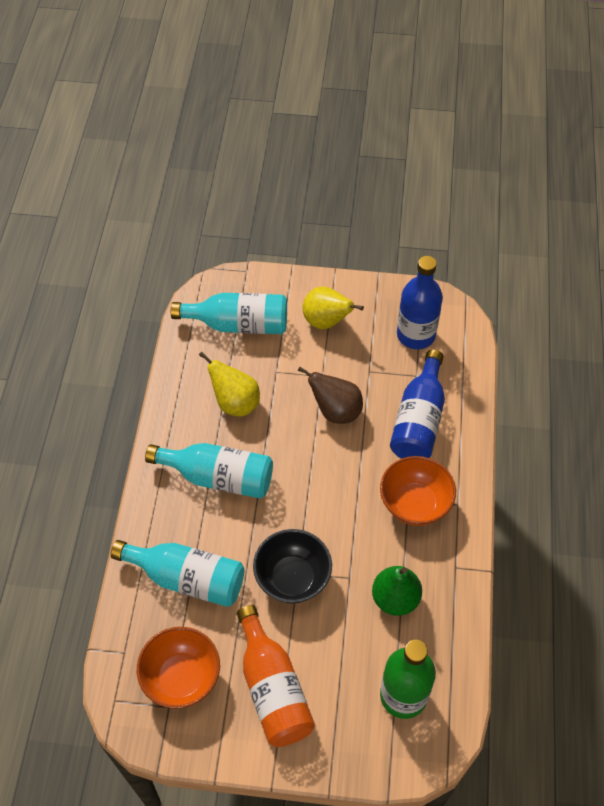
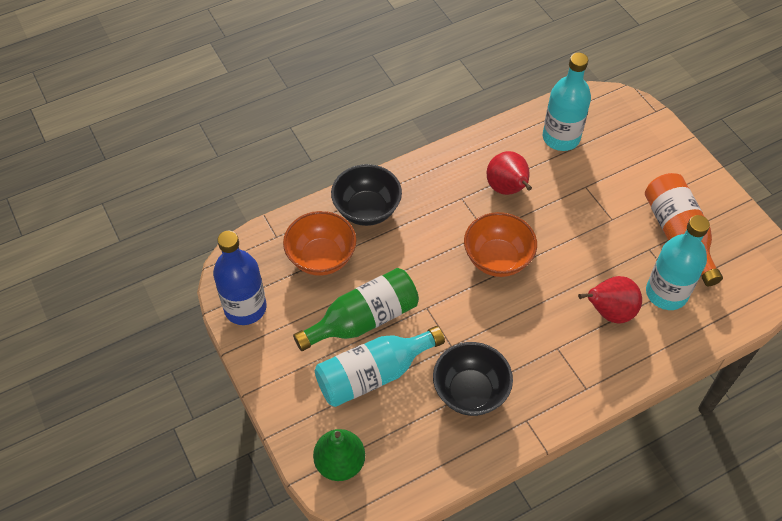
black bowl: [253,529,332,603] = 1 -> [331,164,402,226] [433,342,513,416] = 2
blue bottle: [390,349,445,459] [397,256,443,349] = 2 -> [213,231,267,325] = 1
brown pear: [298,367,363,424] = 1 -> none = 0
red pear: none = 0 -> [487,151,532,195] [578,276,642,324] = 2
yellow pear: [199,351,260,416] [302,287,364,329] = 2 -> none = 0

